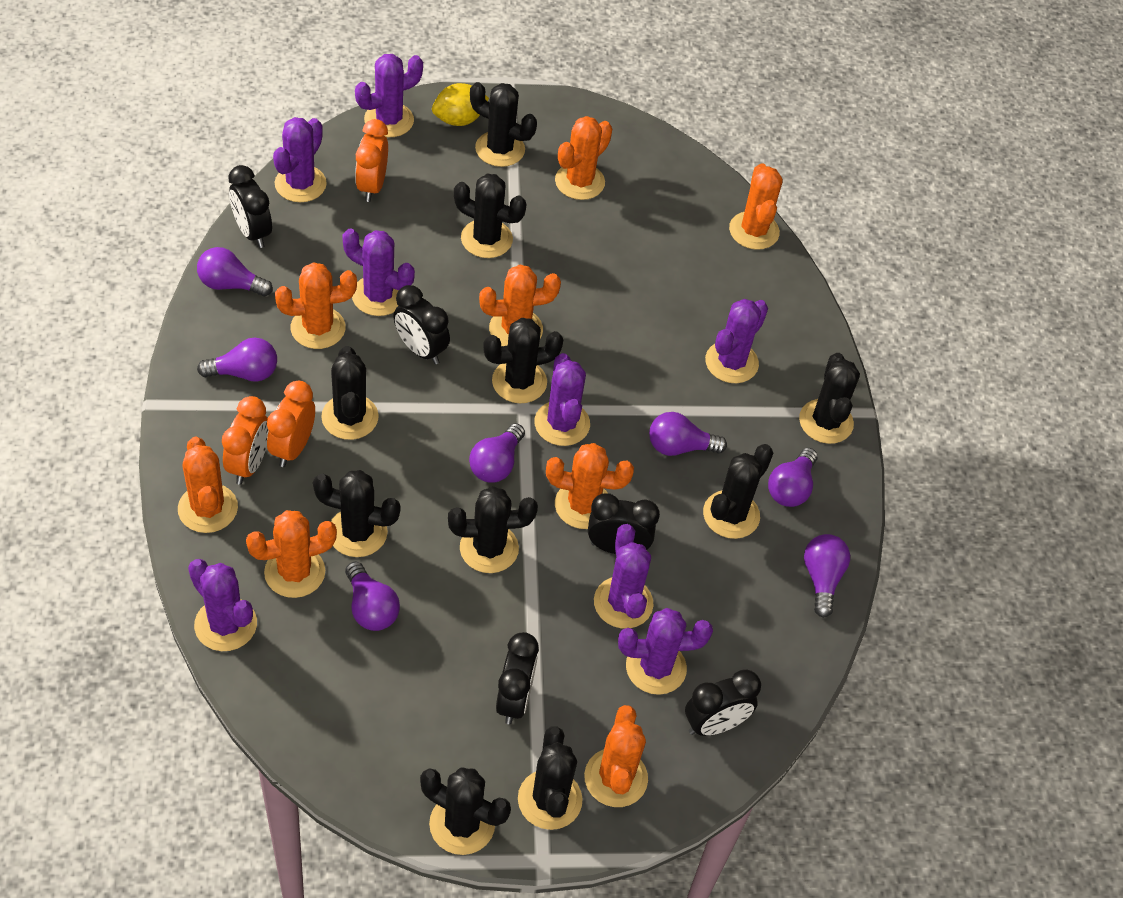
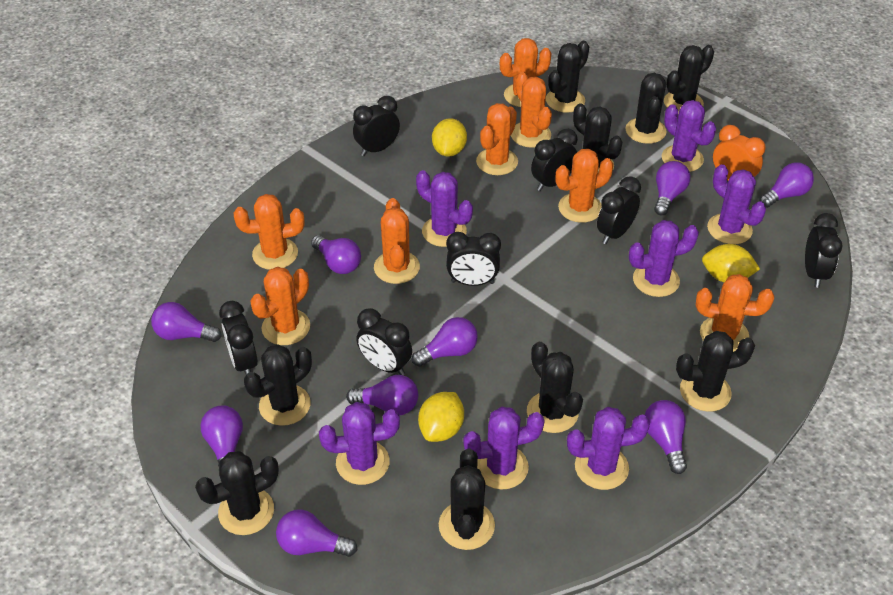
black cactus: [313,470,401,557] [321,346,379,440] [420,767,511,855] [448,486,538,573] [454,174,526,258] [470,82,537,167] [483,318,563,403] [518,726,583,830] [703,444,773,539] [799,353,860,444] = 10 -> [195,451,279,535] [244,344,312,426] [439,448,495,550] [527,342,583,433] [546,41,589,113] [573,103,623,172] [625,73,666,144] [664,45,714,114] [676,331,755,412] = 9
black clock: [228,165,272,248] [393,285,450,364] [496,632,539,725] [588,493,660,554] [685,670,761,736] = 5 -> [219,301,258,375] [353,96,400,156] [356,308,412,375] [446,232,501,286] [531,129,578,191] [597,176,641,244] [805,213,842,288] = 7
orange clock: [222,396,268,485] [267,381,315,467] [355,119,388,202] = 3 -> [713,125,766,180] = 1
purple cactus: [188,559,257,651] [273,117,327,202] [342,228,415,316] [355,54,423,137] [535,353,590,446] [594,524,654,629] [618,608,713,695] [705,299,768,383] = 8 -> [319,402,400,485] [416,170,473,247] [463,407,545,489] [567,407,650,490] [629,220,699,297] [662,100,716,172] [707,164,766,244] = 7
purple light bulb: [197,247,273,297] [197,338,277,382] [345,561,400,631] [469,423,525,482] [649,412,727,456] [768,448,818,507] [804,534,850,618] = 7 -> [151,302,222,342] [200,405,243,469] [276,509,357,557] [311,235,361,274] [346,375,418,415] [412,317,478,367] [645,400,687,474] [654,161,690,215] [759,162,814,208] = 9
yellow lemon: [432,83,489,126] = 1 -> [418,392,464,442] [432,118,467,157] [702,244,760,282] = 3

